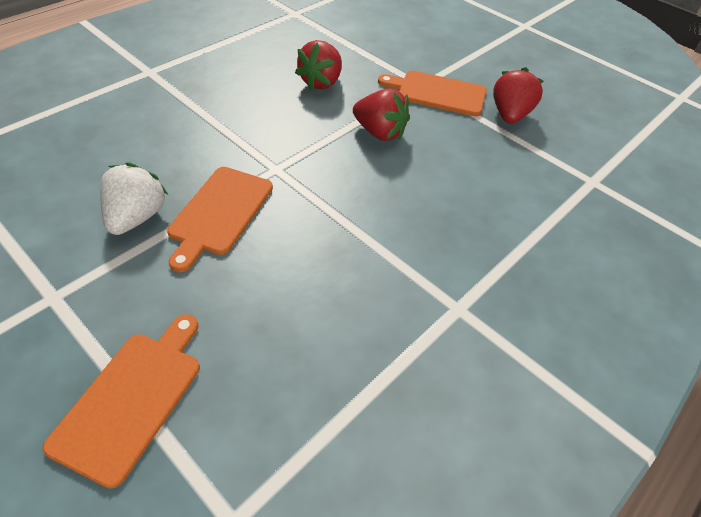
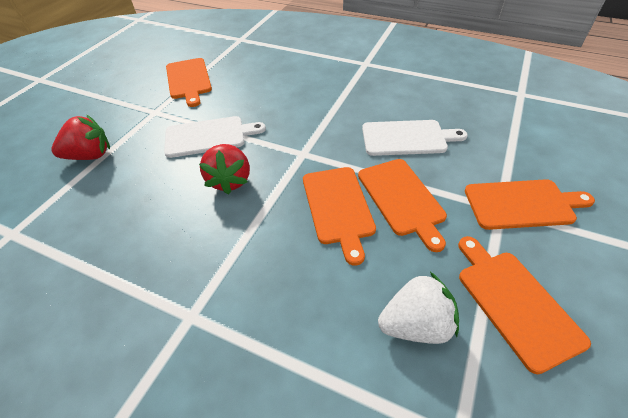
orange cutting board: [43,314,200,489] [167,167,273,272] [378,71,486,116] = 3 -> [166,58,212,107] [303,167,376,266] [358,159,447,252] [458,236,591,374] [465,179,595,230] = 5
red strawberry: [295,40,342,90] [353,88,410,141] [493,67,544,124] = 3 -> [51,115,110,160] [199,144,250,195] = 2
white cutting board: none = 0 -> [164,116,266,158] [362,120,468,156] = 2

